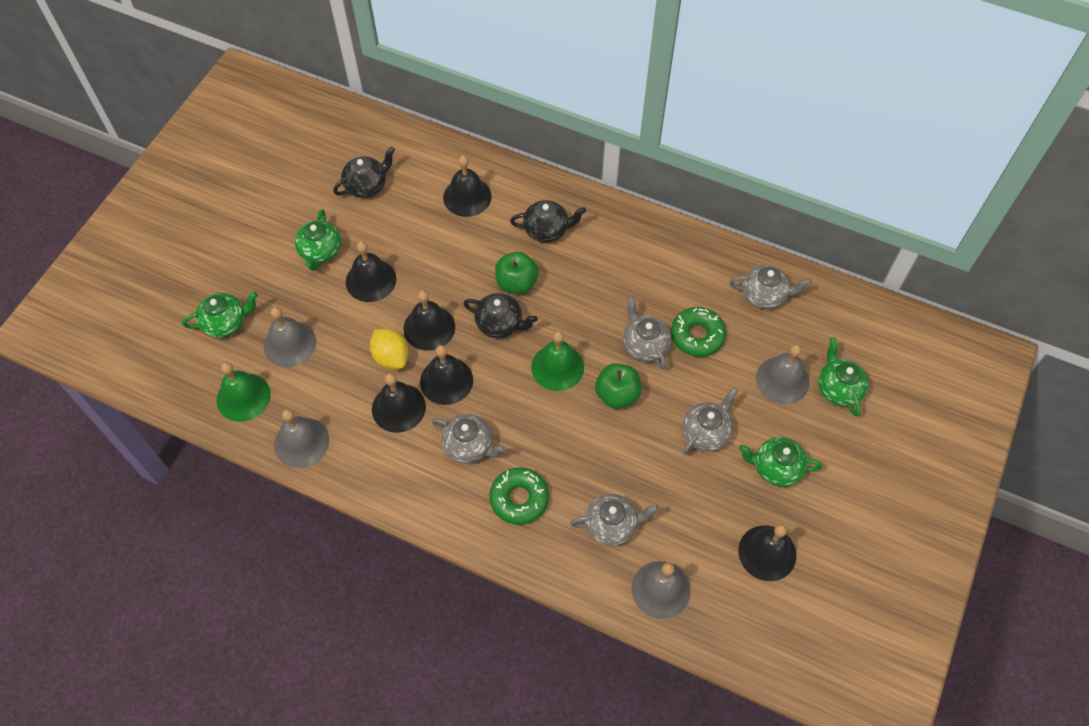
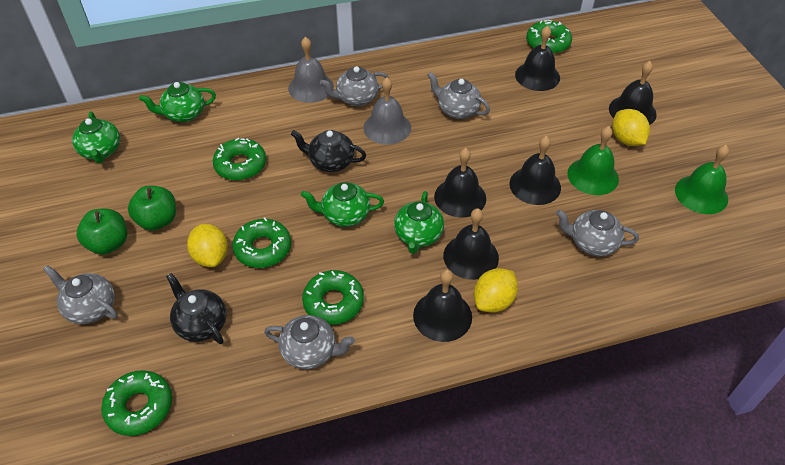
black teapot: [333,147,395,198] [463,293,538,338] [510,200,586,243] = 3 -> [166,273,227,344] [291,130,366,172] = 2
green donut: [489,467,549,525] [671,307,726,357] = 2 -> [101,370,172,436] [213,138,266,180] [232,217,291,268] [302,270,364,325] [526,20,572,54] = 5
grey bell: [264,307,316,367] [274,409,329,468] [632,561,690,619] [756,344,809,404] = 4 -> [288,37,334,103] [363,77,411,145] = 2
yellow lemon: [370,329,409,369] = 1 -> [187,224,228,267] [474,268,518,313] [612,109,650,146] = 3

